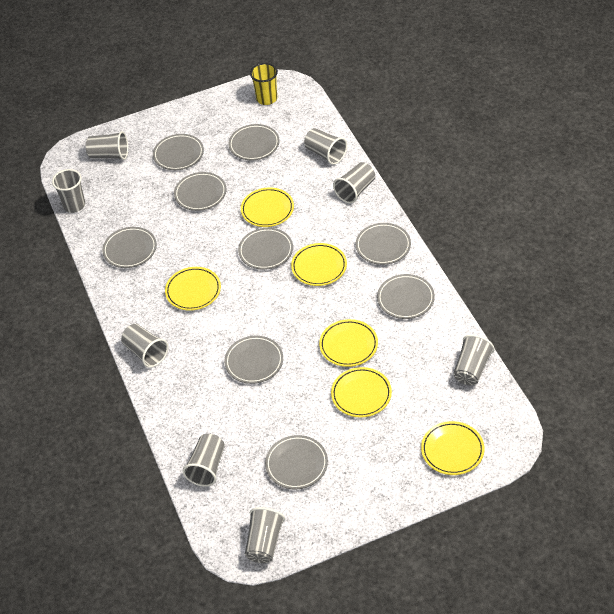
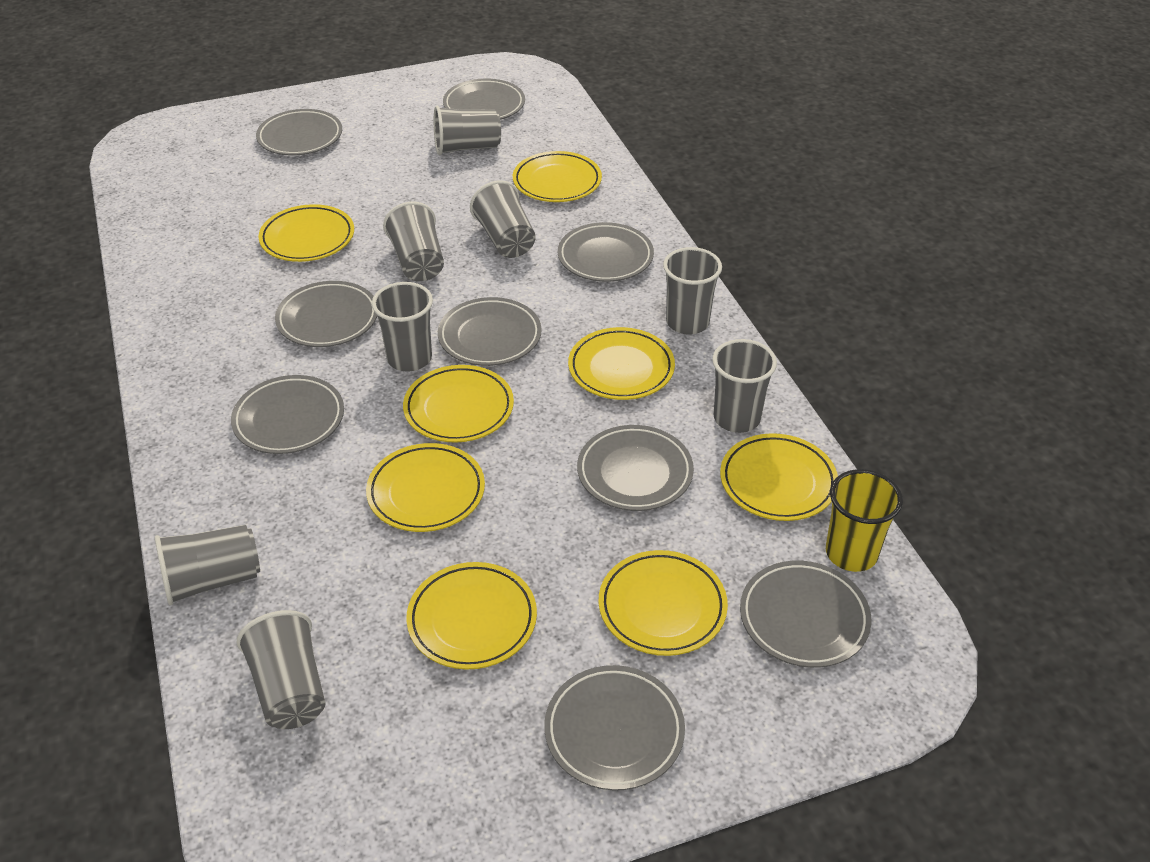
yellow plate: [165,267,221,311] [241,187,294,227] [291,243,347,286] [319,319,378,367] [331,367,392,418] [421,421,484,475] = 6 -> [258,204,354,262] [366,443,485,532] [403,365,514,443] [406,562,537,670] [513,151,602,202] [568,327,675,400] [599,550,728,656] [720,433,838,521] = 8

